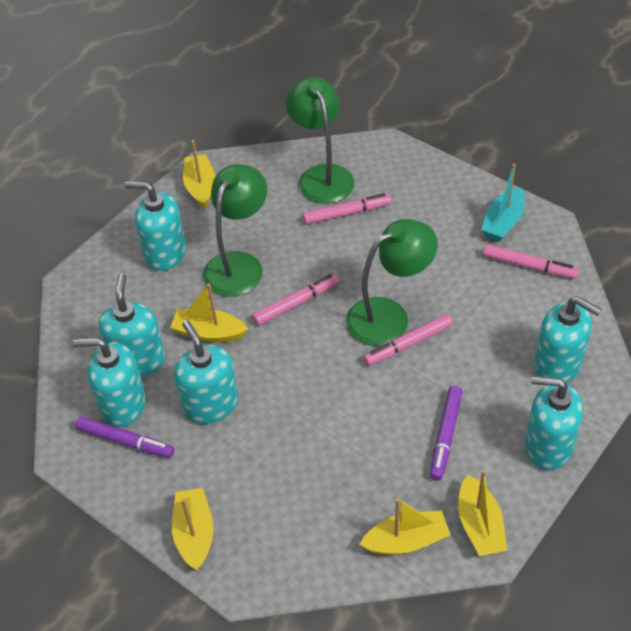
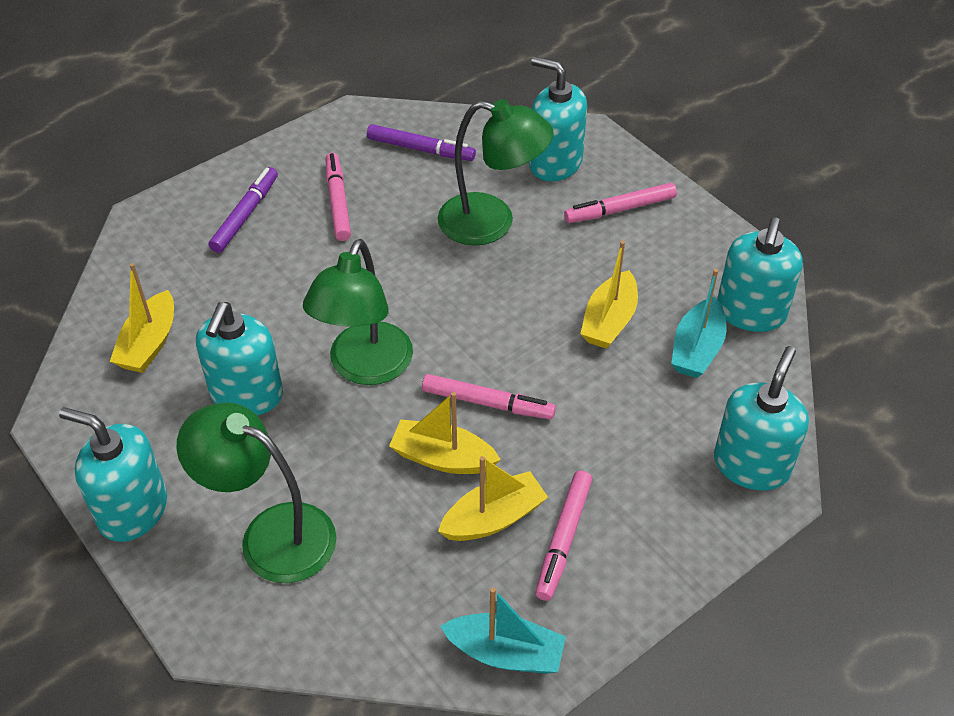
turquoise boat: [481,164,525,242] = 1 -> [440,587,566,674] [671,269,727,378] = 2
turquoise soap dispenser: [73,337,146,427] [99,273,165,377] [125,181,186,271] [174,320,238,424] [525,376,583,470] [534,296,602,383] = 6 -> [59,407,167,542] [196,302,283,415] [529,56,587,182] [714,346,809,491] [717,217,803,332] = 5
yellow boat: [170,283,248,343] [172,488,214,570] [183,140,216,209] [359,498,450,555] [458,470,507,556] = 5 -> [110,263,174,373] [389,392,501,474] [438,456,548,541] [580,241,638,349] = 4

